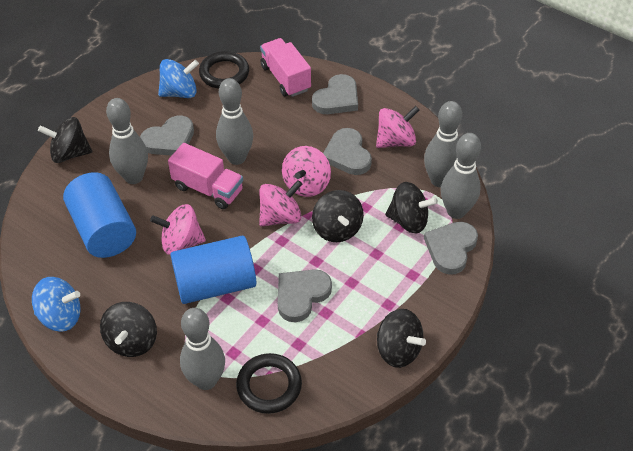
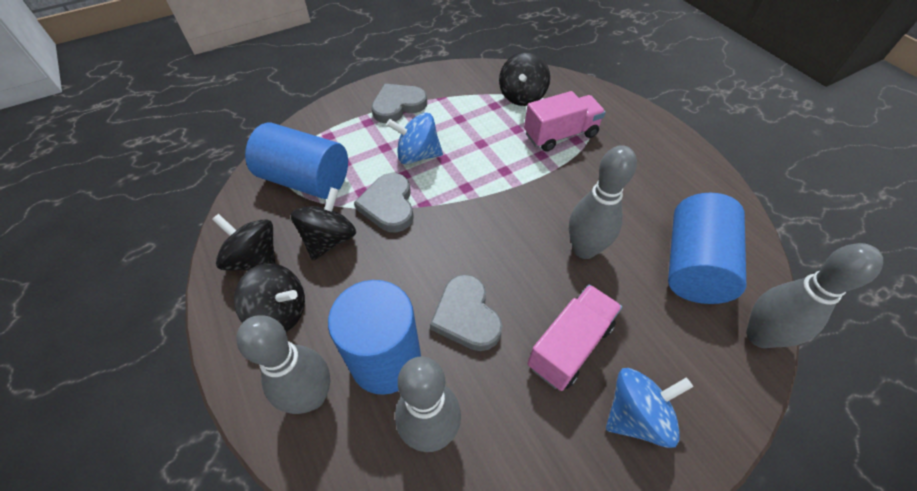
black ring: [199,51,249,89] [236,353,302,414] = 2 -> none = 0
black spinning top: [38,117,92,163] [100,302,157,357] [312,190,364,242] [377,309,426,368] [385,182,438,234] = 5 -> [212,214,275,271] [234,263,305,332] [291,187,356,260] [499,52,550,106] = 4
blue cylinder: [63,172,136,258] [170,236,256,304] = 2 -> [245,123,348,199] [328,280,421,395] [668,193,746,304] = 3
grey bowling pin: [106,98,148,184] [180,308,225,390] [216,78,253,165] [424,101,462,187] [441,133,481,219] = 5 -> [236,315,330,414] [395,357,461,452] [569,145,637,259] [746,243,883,348] = 4
grey heart: [140,116,194,156] [278,269,332,322] [312,74,358,114] [323,128,372,175] [424,222,478,275] = 5 -> [354,173,413,232] [371,84,427,123] [430,274,503,351] = 3
pink spinning top: [150,204,206,255] [259,180,302,226] [282,146,331,197] [376,106,419,148] = 4 -> none = 0

